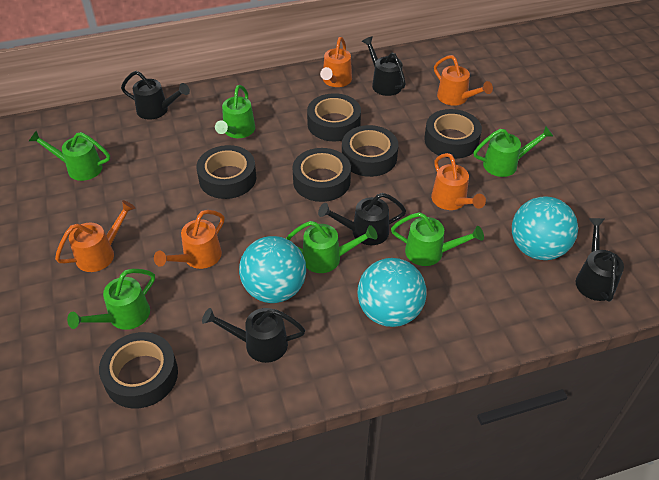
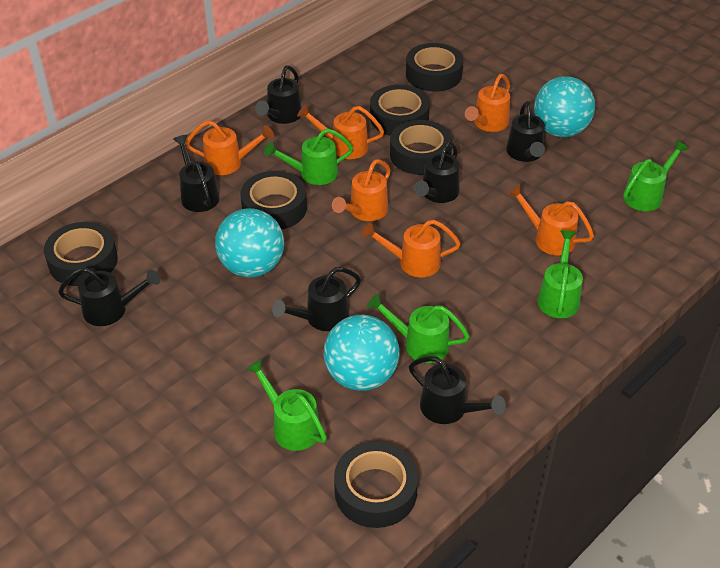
black watering can: [121,71,190,120] [202,308,305,363] [318,193,406,245] [362,36,406,96] [576,218,624,302] = 5 -> [58,267,160,326] [173,135,220,212] [255,65,302,124] [272,267,361,331] [409,356,506,424] [414,141,459,203] [506,101,545,162] = 7
green watering can: [29,131,110,181] [67,269,155,330] [215,85,255,138] [286,221,378,273] [391,212,484,266] [474,126,554,177] = 6 -> [246,359,327,451] [264,128,353,185] [367,294,470,363] [537,230,583,318] [623,140,689,211] = 5
orange watering can: [55,200,136,272] [154,210,225,269] [320,37,352,87] [431,153,486,210] [434,55,493,106] = 5 -> [185,120,274,175] [297,105,384,159] [332,159,391,221] [362,220,461,278] [465,74,510,132] [507,184,594,255] = 6

